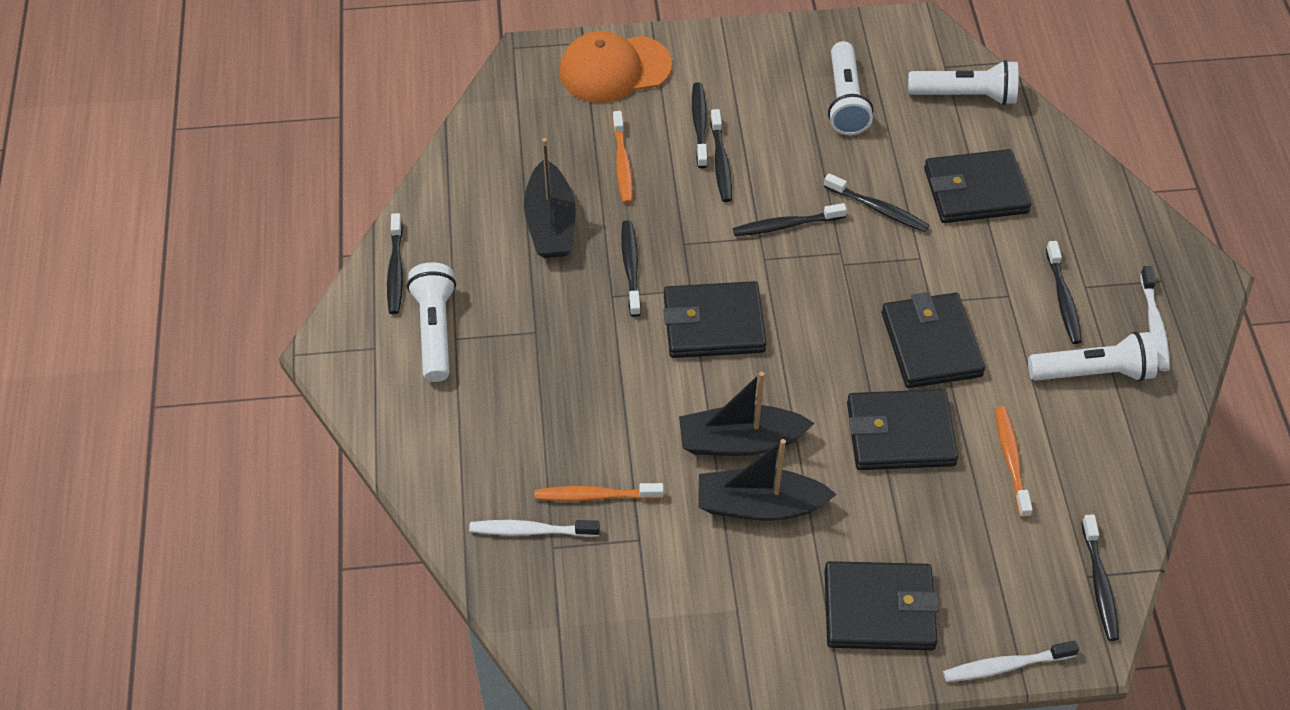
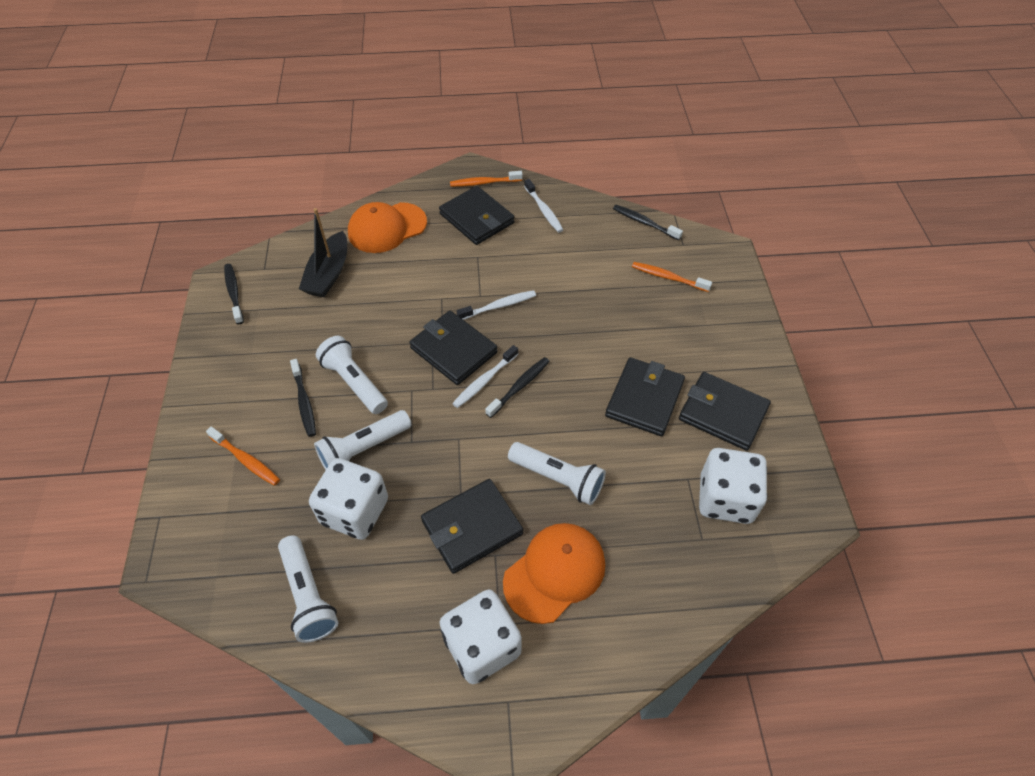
black boat: [524,138,576,258] [679,372,814,456] [698,439,837,521] = 3 -> [299,208,347,297] = 1
black toothbrush: [387,213,403,314] [621,220,641,317] [692,83,708,168] [710,109,732,202] [733,203,847,236] [824,173,929,232] [1046,241,1082,344] [1082,515,1119,641] = 8 -> [224,264,244,324] [290,359,316,437] [485,357,550,418] [613,205,683,240] = 4
orange cap: [559,31,672,103] = 1 -> [348,202,427,253] [503,523,605,624] = 2
white dice: none = 0 -> [309,458,388,540] [439,589,522,684] [699,448,767,524] = 3

